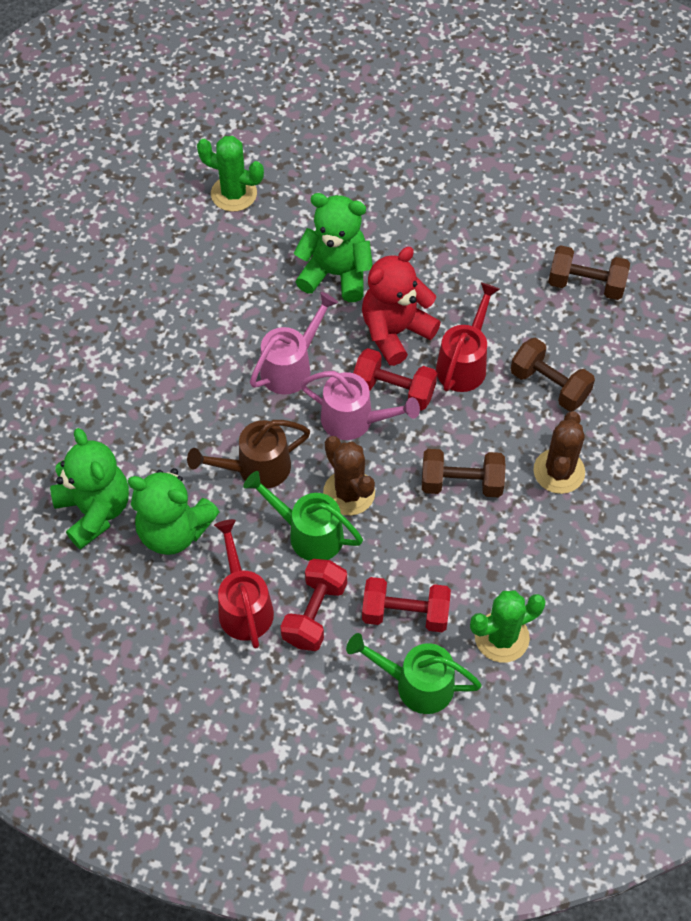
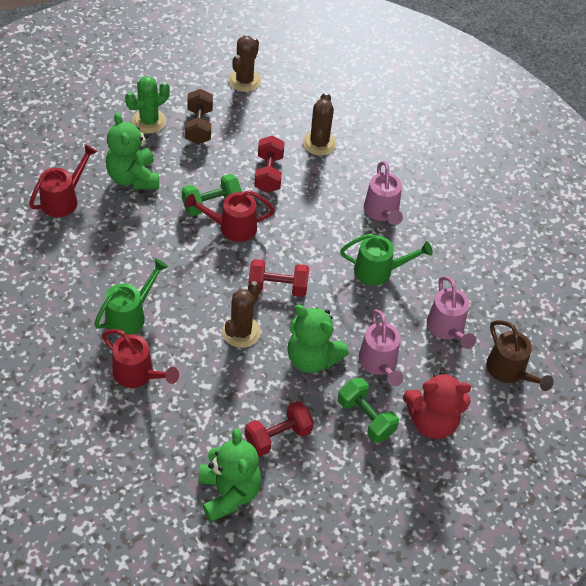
brown cactus: [323,436,375,516] [533,411,585,494] = 2 -> [222,281,261,348] [229,36,261,92] [303,92,336,156] = 3
brown dumbbell: [422,449,506,498] [511,338,595,411] [548,245,630,300] = 3 -> [185,89,213,144] = 1
green cactus: [197,136,264,212] [470,590,546,663] = 2 -> [125,76,170,133] = 1
green dumbbell: none = 0 -> [182,174,242,216] [338,378,399,443] = 2
pink watering can: [250,292,338,395] [300,371,420,440] = 2 -> [358,310,403,387] [364,161,403,225] [427,276,476,349] = 3
red watering can: [214,519,274,649] [436,283,500,392] = 2 -> [29,144,97,217] [102,329,179,388] [185,190,275,242] = 3

